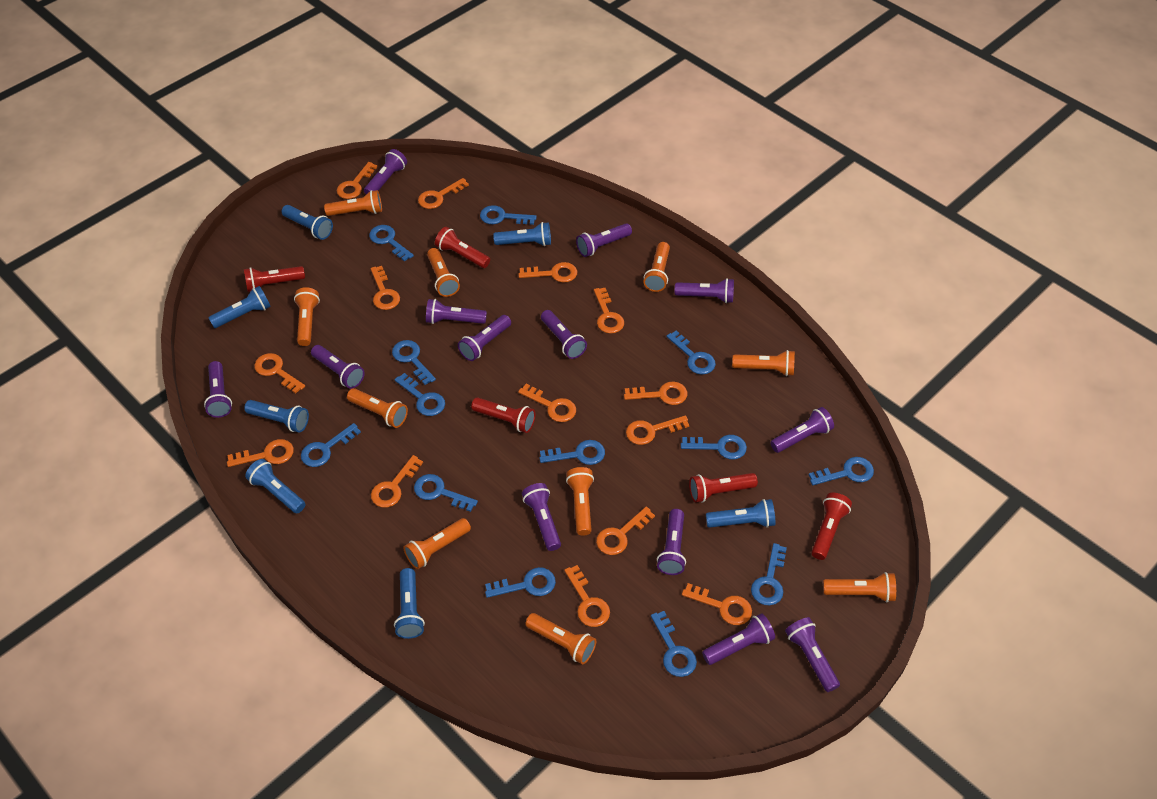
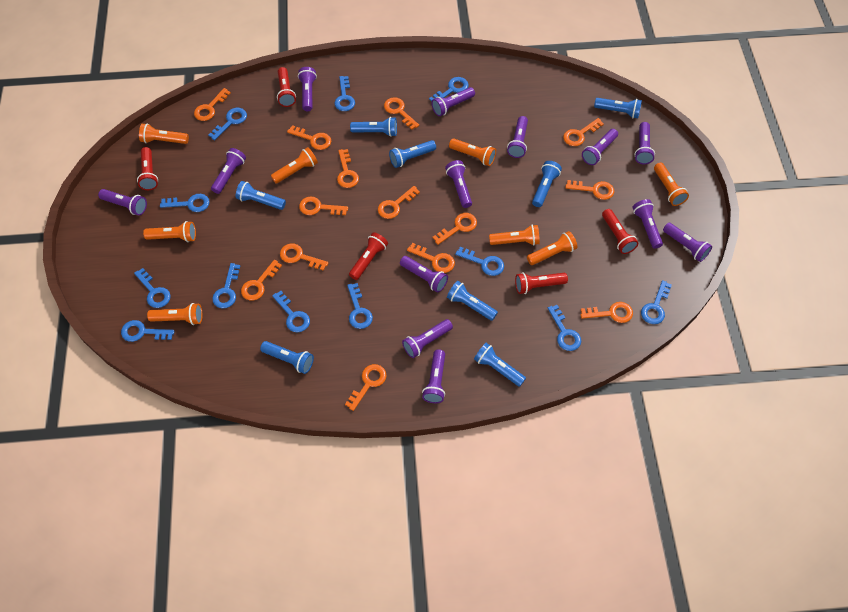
blue flashlight: [209,286,271,328] [244,400,309,433] [245,459,305,513] [281,205,333,240] [394,568,425,639] [493,222,551,246] [706,499,775,528] = 7 -> [236,181,286,210] [260,341,314,374] [350,117,397,137] [389,140,436,168] [447,281,498,321] [474,343,526,387] [532,161,562,207] [594,98,642,118] = 8
blue key: [301,423,361,467] [369,225,414,261] [392,340,436,385] [395,373,445,416] [414,474,478,512] [480,205,537,225] [485,567,556,598] [539,440,605,465] [651,611,697,677] [667,330,716,375] [681,435,747,459] [751,543,787,605] [809,457,874,485] = 13 -> [121,320,175,342] [134,268,171,308] [160,194,209,212] [208,108,247,140] [212,263,240,308] [272,291,310,332] [335,76,355,111] [347,283,373,329] [429,77,469,101] [455,247,504,276] [548,305,581,351] [641,280,672,324] = 12
orange flashlight: [294,287,320,346] [324,190,382,216] [347,388,408,428] [404,518,471,569] [427,248,460,297] [525,613,596,664] [566,467,594,536] [643,242,670,292] [732,350,795,376] [823,572,896,602] = 10 -> [139,123,189,144] [143,221,196,242] [147,303,202,325] [271,147,318,184] [449,138,496,166] [489,225,540,246] [527,231,578,265] [654,163,689,206] = 8

